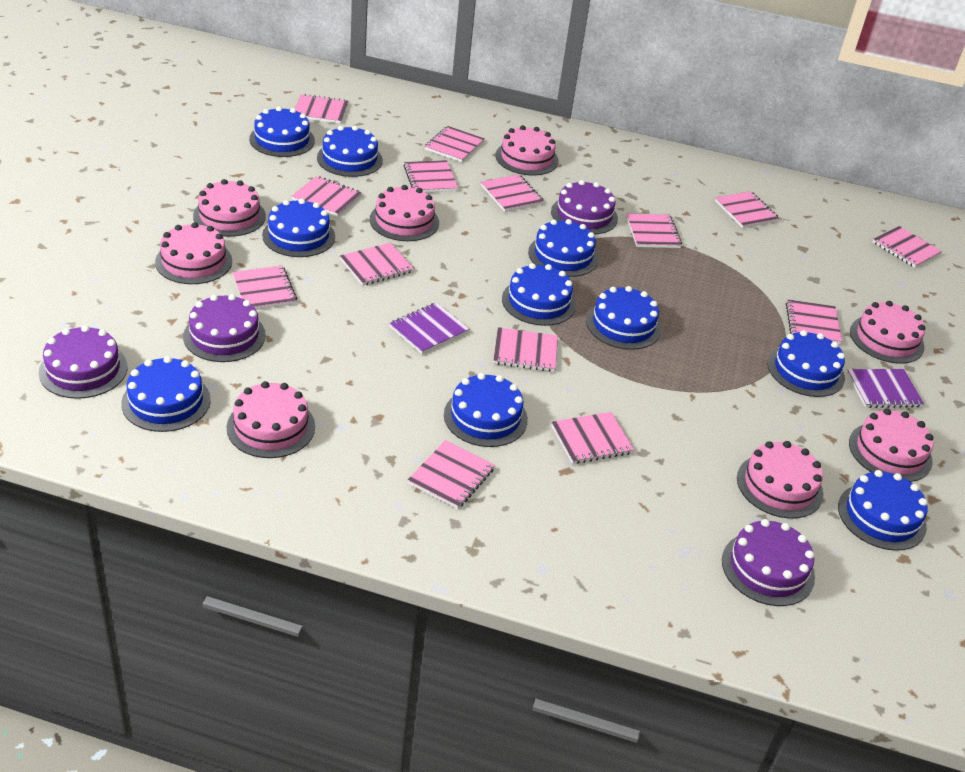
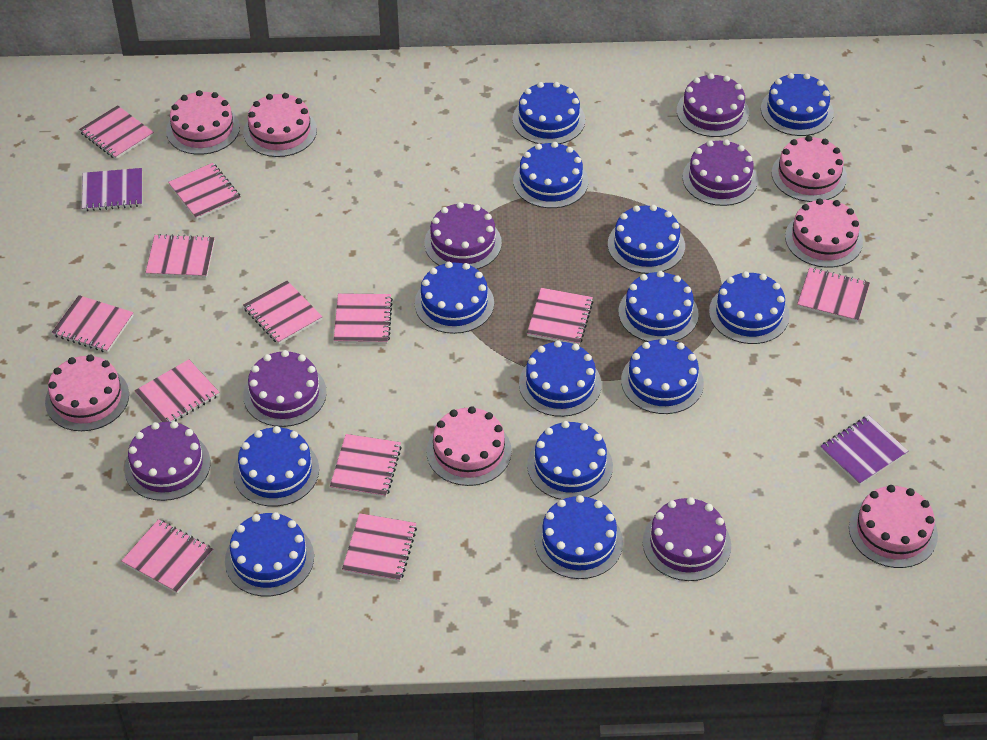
blue cake: [121,356,211,432] [249,106,315,157] [262,199,335,257] [317,126,383,177] [444,373,528,447] [502,263,576,326] [528,219,599,277] [586,286,661,350] [768,330,845,397] [838,470,928,551] = 10 -> [225,512,314,596] [233,426,319,507] [415,262,494,334] [512,82,585,144] [513,142,588,208] [519,340,602,417] [527,421,613,500] [535,495,623,579] [608,205,685,274] [618,271,699,342] [621,338,704,414] [709,271,790,344] [761,73,834,136] = 13
pink cake: [155,222,232,284] [193,179,266,237] [227,381,315,458] [370,185,439,241] [495,125,559,175] [737,441,823,519] [849,408,933,482] [850,301,925,364] = 8 -> [45,355,129,431] [166,90,240,155] [244,93,317,157] [426,406,512,486] [772,135,847,202] [785,198,863,268] [849,485,938,568] = 7
pink notebook: [232,266,297,310] [291,176,362,217] [295,94,348,124] [340,242,414,286] [404,160,458,192] [408,440,495,509] [425,126,485,162] [481,174,544,212] [493,327,558,372] [551,412,634,464] [626,214,682,248] [715,191,780,228] [786,300,843,345] [873,226,942,268] = 14 -> [52,295,134,353] [79,105,154,159] [122,519,213,594] [134,360,220,422] [145,234,215,278] [168,163,241,220] [243,281,323,344] [330,434,402,498] [334,293,393,344] [342,513,417,582] [527,288,593,345] [797,267,870,322] = 12
purple cake: [39,325,128,399] [183,294,266,362] [551,180,618,234] [722,519,815,606] = 4 -> [124,421,210,501] [243,350,327,427] [424,202,502,269] [642,497,731,581] [677,73,749,137] [682,139,758,206] = 6

